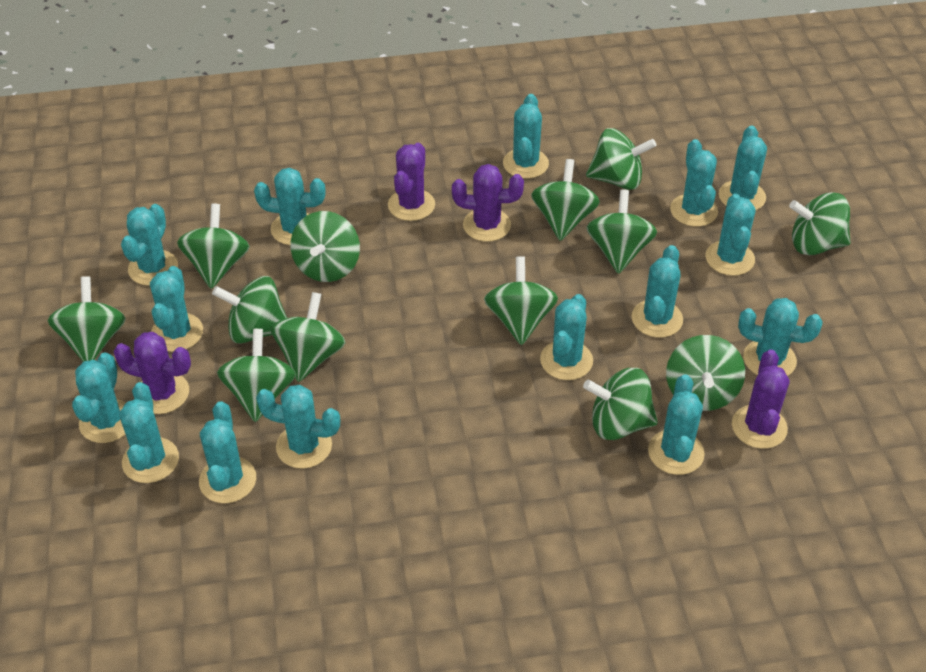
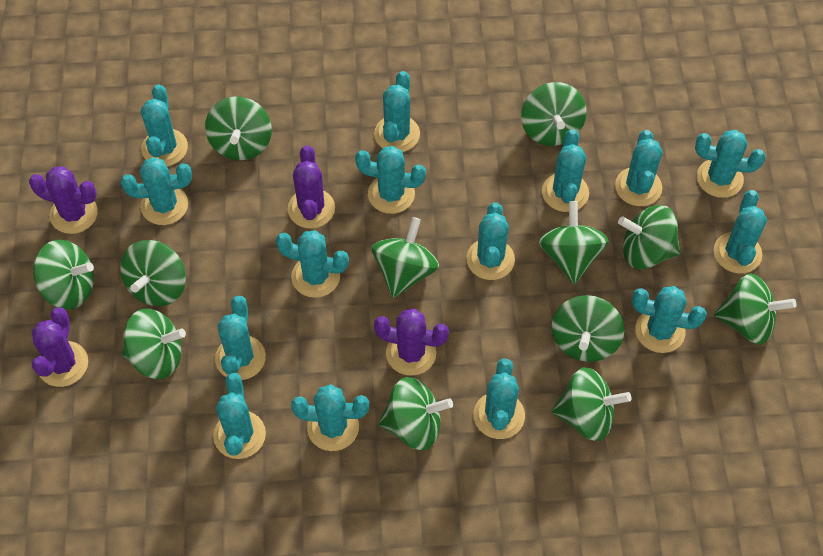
green spinning top: [47,276,126,362] [177,204,250,289] [212,276,287,343] [217,329,296,422] [271,292,345,382] [290,211,360,282] [484,256,558,345] [531,159,600,241] [583,368,658,440] [586,128,656,190] [586,189,657,274] [666,335,745,411] [789,192,851,255] = 13 -> [33,240,94,309] [120,240,186,306] [122,308,186,379] [205,96,272,160] [372,217,439,298] [379,377,453,450] [521,82,587,146] [539,201,609,284] [552,295,624,362] [552,367,632,441] [618,205,680,269] [714,274,796,345] = 12

